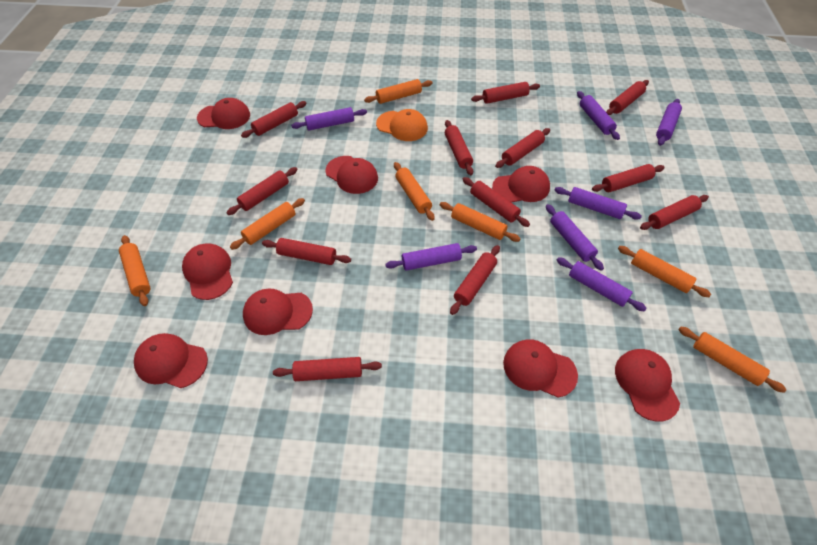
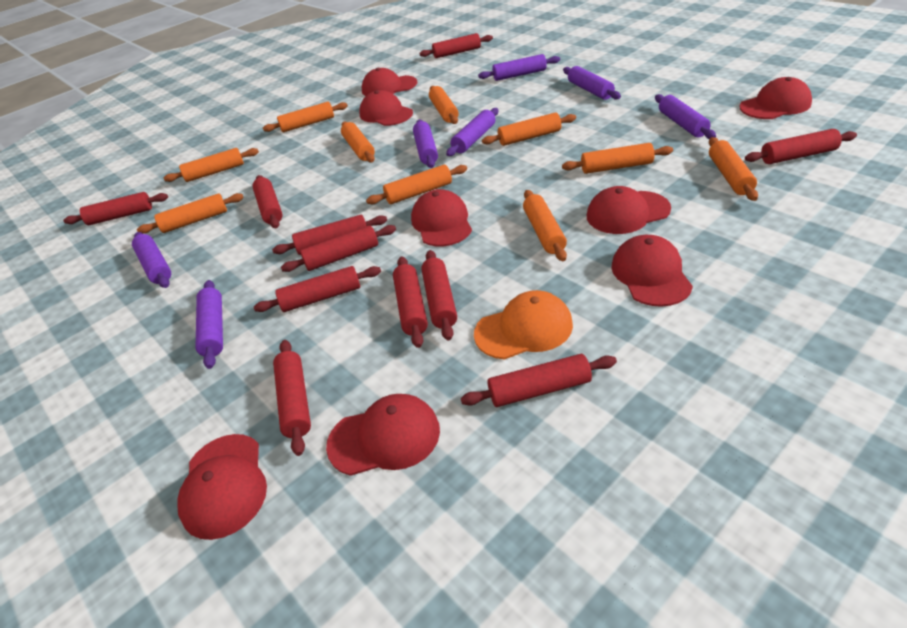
orange rolling pin: [119,235,151,306] [230,198,305,250] [364,79,432,104] [394,162,435,221] [440,202,521,242] [618,246,711,297] [678,327,787,393] = 7 -> [137,193,244,234] [164,148,259,182] [263,102,348,132] [341,121,375,163] [366,165,467,204] [429,86,459,124] [482,113,576,146] [523,190,567,261] [562,143,673,174] [709,137,758,201] = 10
red rolling pin: [227,167,297,215] [241,101,307,138] [262,238,351,265] [273,357,382,381] [445,120,473,175] [450,245,500,315] [462,177,530,227] [471,82,540,104] [495,128,550,168] [592,164,665,192] [606,80,649,115] [640,195,709,230] = 12 -> [63,192,168,225] [252,175,283,229] [254,266,381,312] [272,215,387,255] [273,340,311,456] [281,225,396,272] [393,257,428,348] [419,33,493,58] [421,250,457,341] [461,354,617,407] [745,129,857,164] = 11

